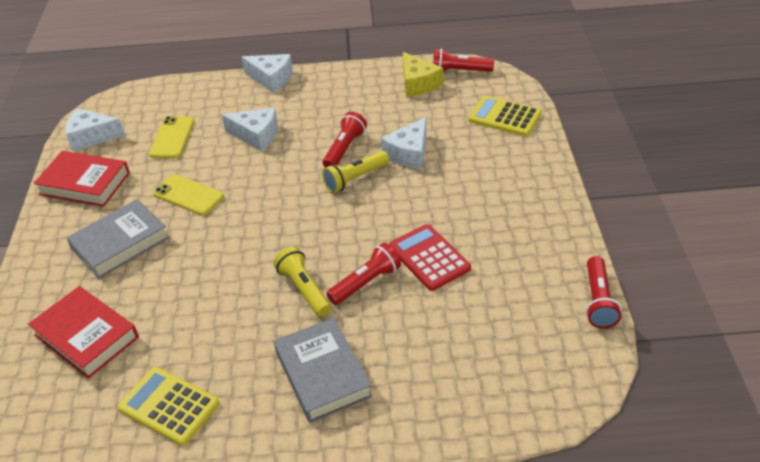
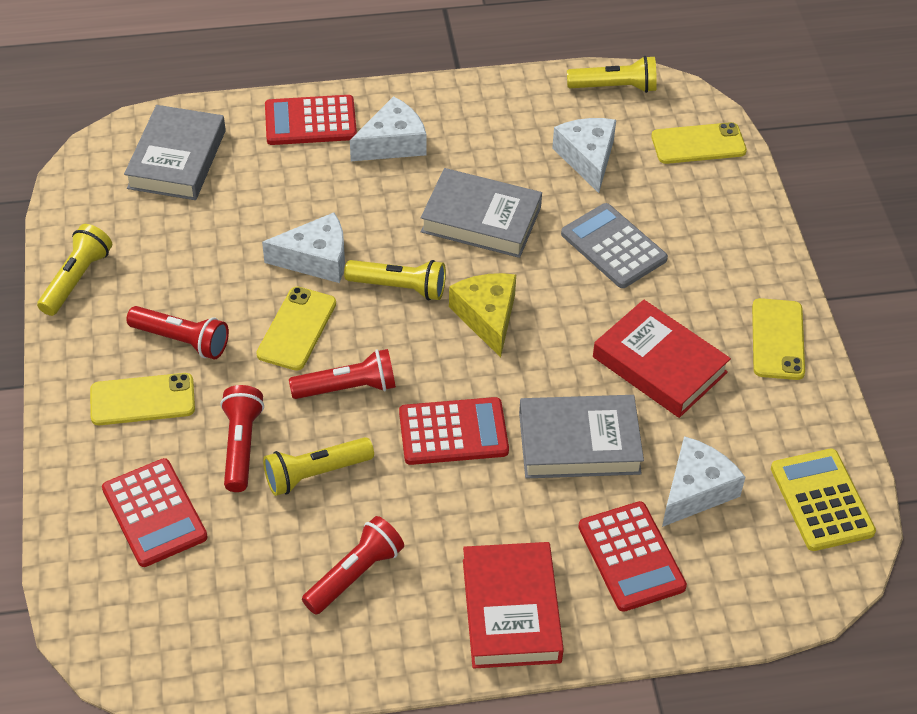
grey book: [66,199,169,279] [274,318,373,423] = 2 -> [124,105,226,200] [421,168,542,258] [519,395,644,479] = 3
grey calculator: none = 0 -> [561,203,668,288] = 1
red calculator: [389,224,471,291] = 1 -> [102,458,208,567] [265,95,357,145] [399,397,509,465] [578,501,687,612] = 4
yellow calculator: [117,367,219,446] [468,96,542,136] = 2 -> [771,449,876,551] = 1
yellow flashlight: [274,247,331,317] [322,151,389,193] = 2 -> [37,224,112,316] [263,437,374,496] [344,260,446,300] [567,56,657,93] = 4
yellow phone: [149,116,195,158] [153,174,224,215] = 2 -> [90,373,195,425] [256,286,336,371] [651,122,747,164] [752,298,805,380] = 4

